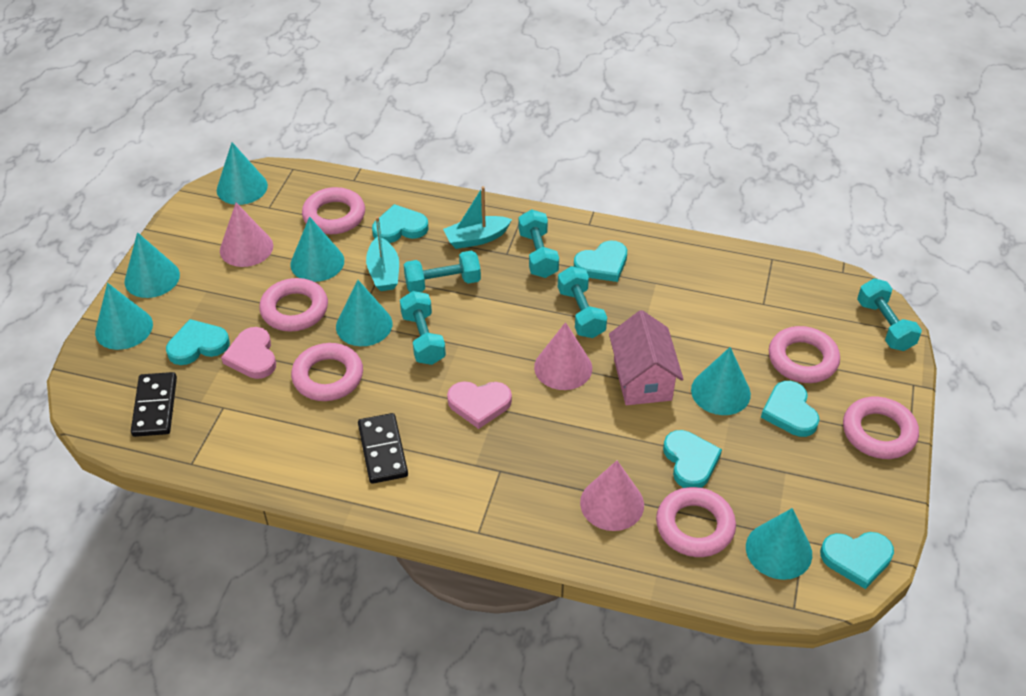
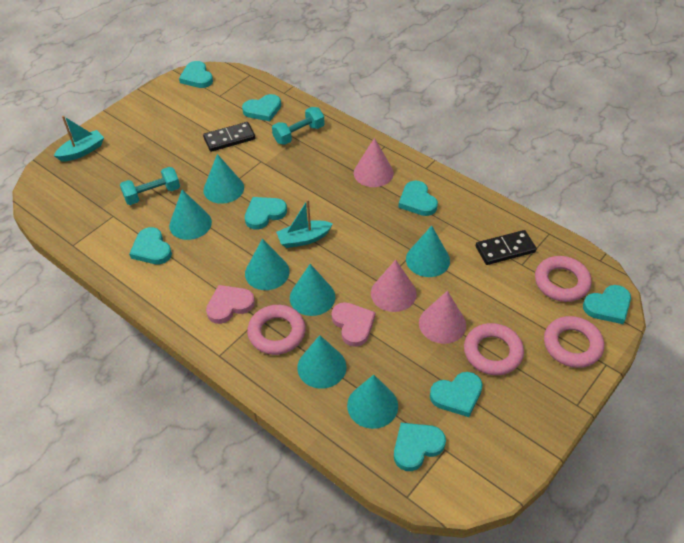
pink house: [609,310,684,405] = 1 -> none = 0
pink ring: [259,278,328,332] [291,343,363,401] [302,187,365,234] [656,487,736,557] [769,326,840,383] [843,397,919,459] = 6 -> [247,305,305,355] [464,323,524,375] [535,256,592,302] [544,316,604,368] = 4
turquoise dumbbell: [400,291,446,365] [404,251,481,292] [519,209,559,278] [558,266,607,338] [857,278,922,351] = 5 -> [120,167,180,205] [272,107,325,145] = 2
turquoise heart: [166,319,230,365] [372,204,428,243] [574,240,627,282] [663,430,722,488] [761,381,820,437] [820,532,894,589] = 6 -> [129,227,172,264] [179,61,213,88] [242,94,281,121] [245,197,287,229] [394,423,446,471] [398,180,438,216] [430,372,483,417] [583,285,631,324] = 8

